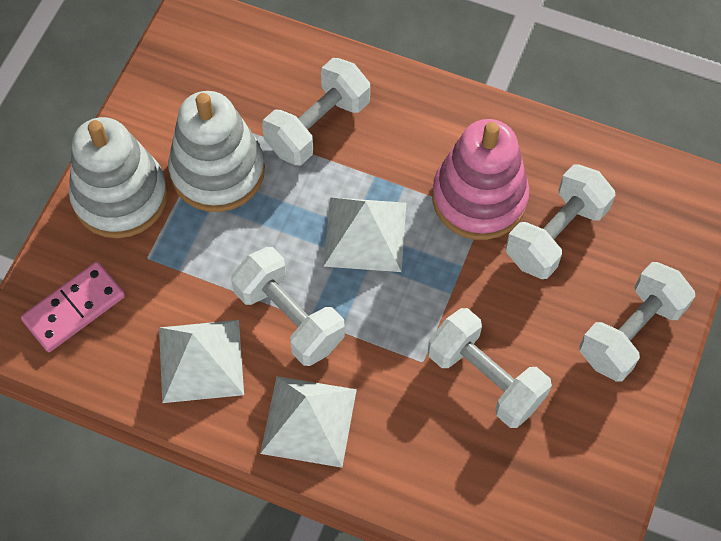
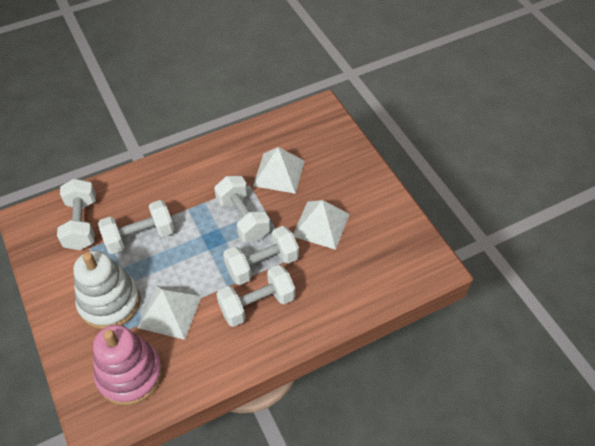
pink domino: [21,261,125,352] = 1 -> none = 0
white stacking toy: [69,117,168,238] [168,91,265,212] = 2 -> [73,251,140,330] = 1

